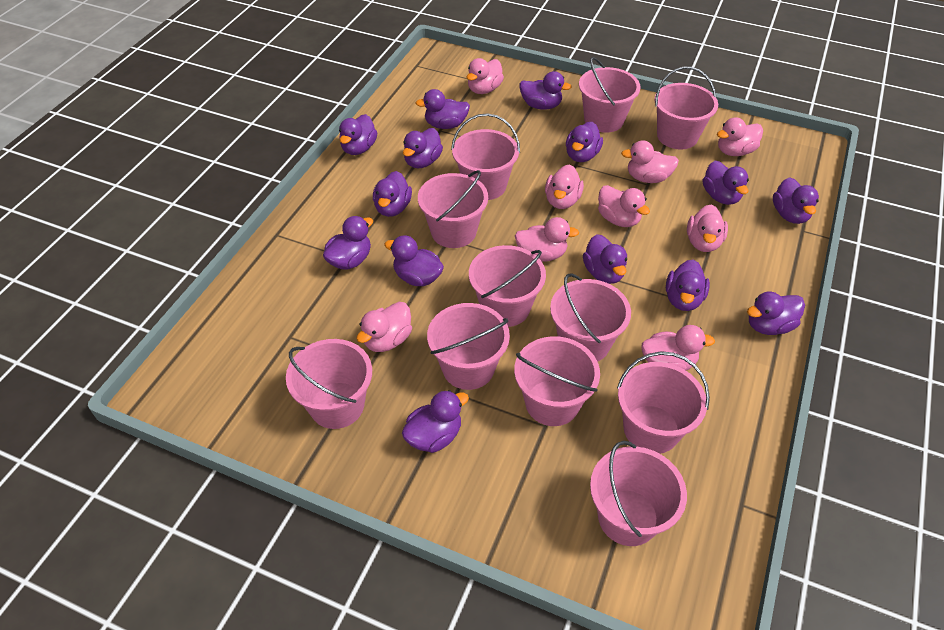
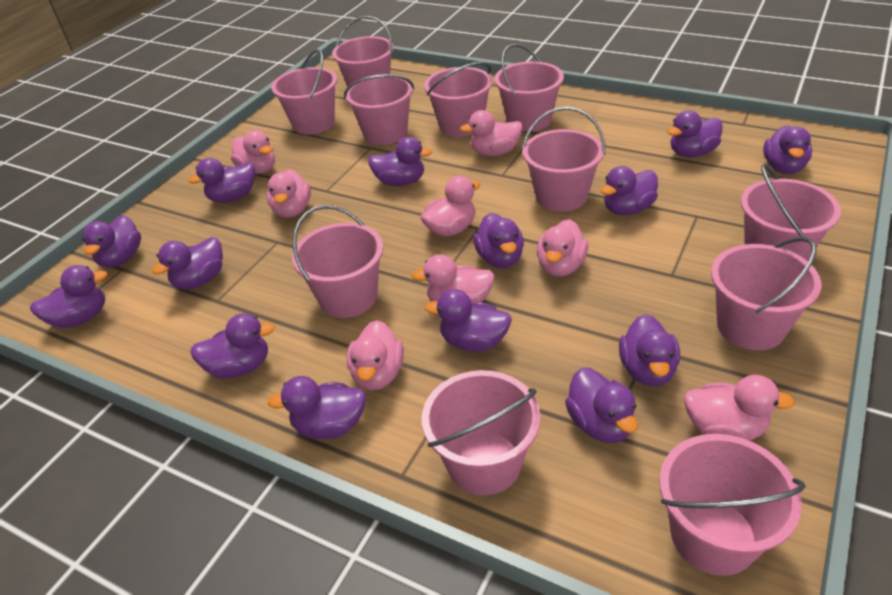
pink duck: [357,302,412,352] [467,58,504,94] [515,217,579,262] [545,165,584,209] [598,185,650,227] [621,141,679,183] [641,325,715,370] [687,204,728,252] [717,117,763,156] = 9 -> [231,130,275,174] [267,169,311,218] [347,320,404,390] [412,254,495,303] [421,176,480,236] [460,110,522,156] [537,219,588,277] [684,375,795,441] = 8

